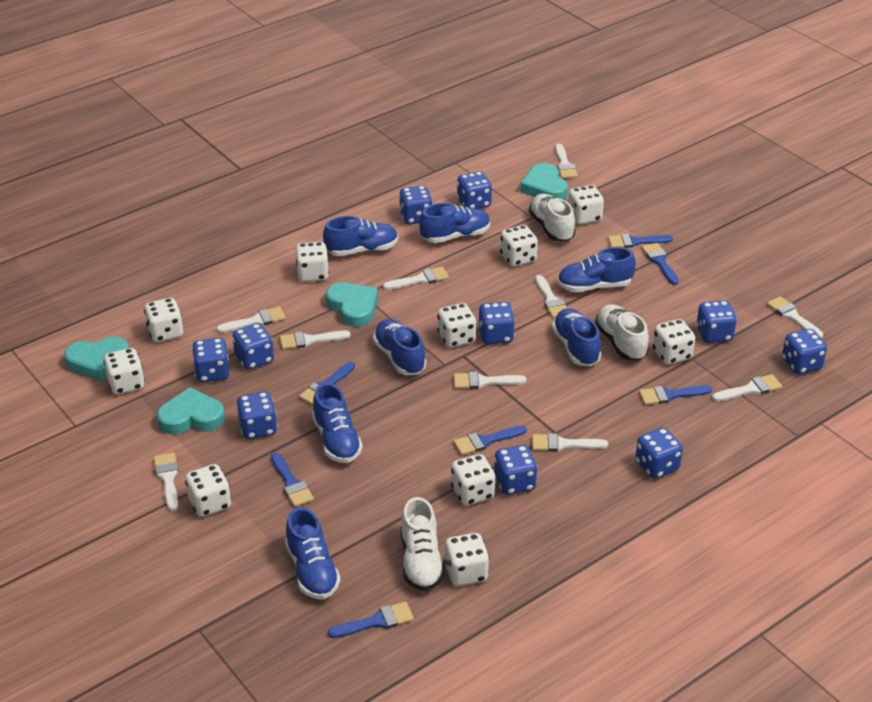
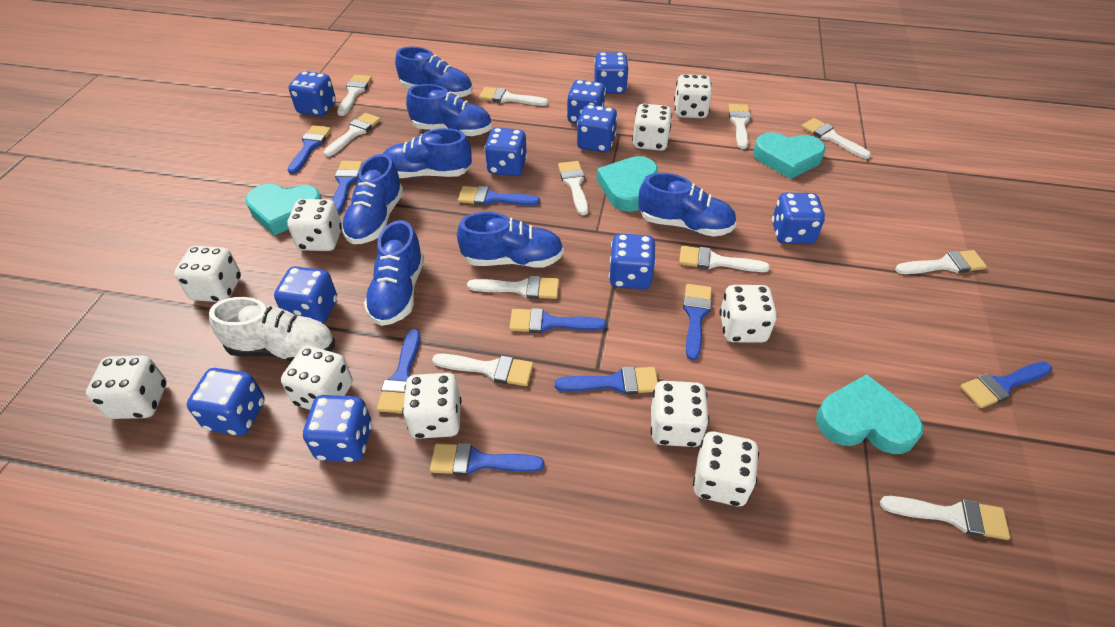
blue brush: [271,453,314,507] [299,362,355,405] [328,602,414,638] [453,425,527,455] [608,234,673,248] [639,385,712,405] [642,243,679,285] = 7 -> [288,125,331,174] [332,161,363,214] [377,329,420,413] [430,443,544,476] [458,186,540,205] [509,308,606,333] [555,366,658,395] [683,284,712,360] [960,362,1052,408] = 9
white brush: [154,453,178,511] [216,307,286,333] [280,331,350,349] [383,267,449,290] [454,372,526,389] [532,433,608,452] [535,275,567,318] [555,144,578,178] [712,374,782,401] [767,296,823,338] = 10 -> [324,113,381,157] [337,75,372,116] [432,354,533,386] [467,276,559,299] [479,87,548,106] [558,161,588,215] [679,246,770,272] [729,104,751,149] [801,118,871,159] [880,496,1010,540] [895,250,987,274] = 11
white shoe: [401,497,445,591] [529,194,575,242] [595,304,649,361] = 3 -> [209,297,335,362] = 1

